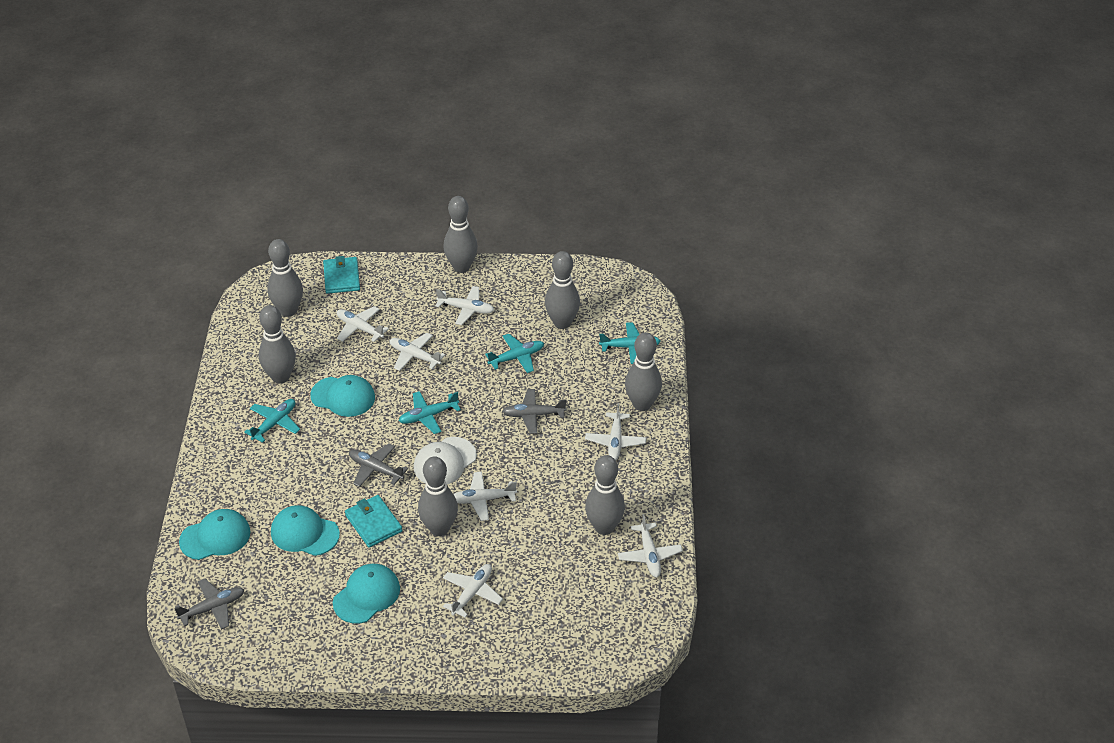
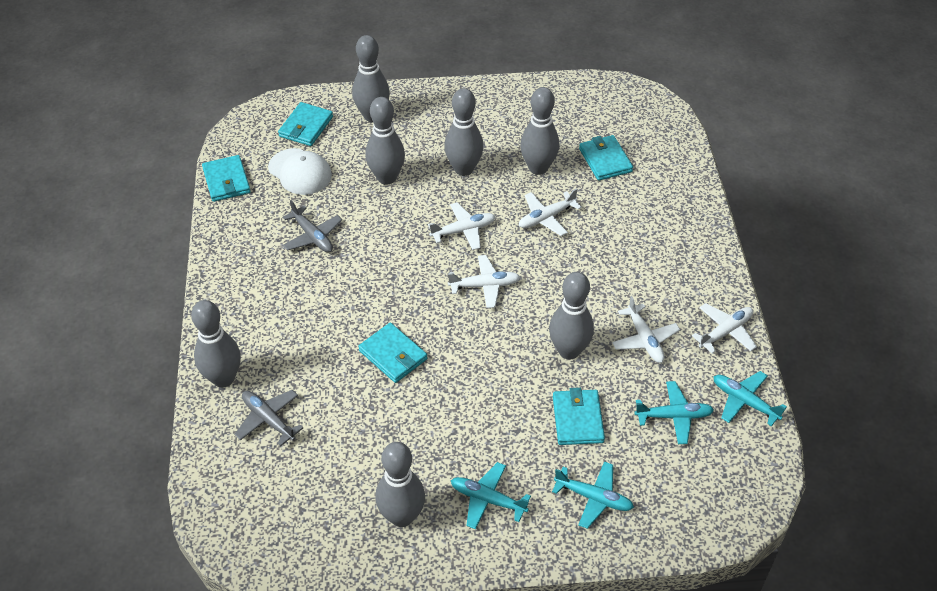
grey plane: [174,578,244,629] [349,443,408,487] [502,389,567,434] = 3 -> [235,390,303,447] [283,200,342,253] = 2
turquoise cap: [179,509,250,560] [271,505,340,556] [310,375,375,417] [333,564,400,624] = 4 -> none = 0
turquoise wallet: [323,256,360,294] [345,495,403,548] = 2 -> [202,155,251,202] [278,102,333,146] [358,323,427,383] [553,388,605,445] [579,135,633,181] = 5
white plane: [337,306,389,342] [390,333,445,371] [436,286,494,325] [443,564,503,618] [454,472,517,521] [585,403,646,460] [618,514,683,577] = 7 -> [428,202,496,250] [448,255,520,308] [519,188,582,236] [612,296,680,363] [692,303,757,354] = 5

